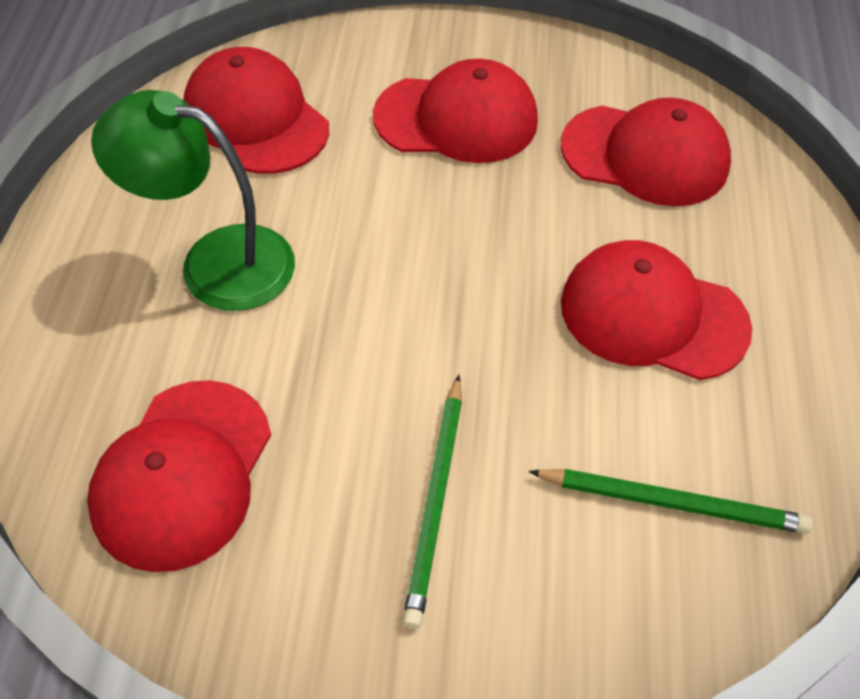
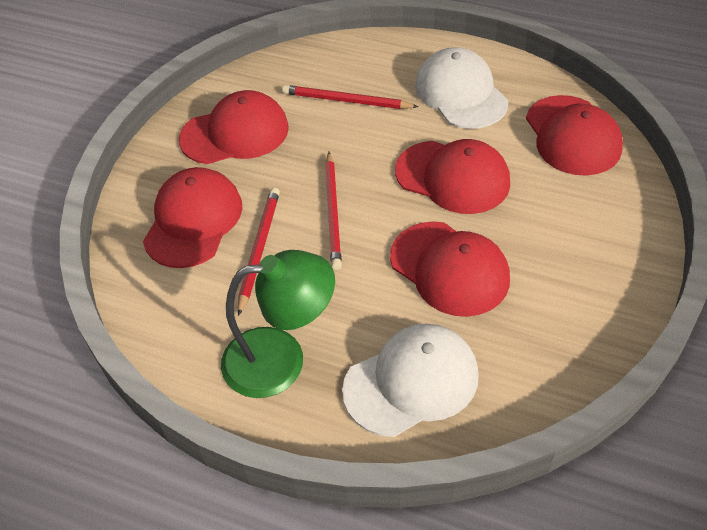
green pencil: [403,375,462,629] [528,469,813,534] = 2 -> none = 0
red pencil: none = 0 -> [238,187,280,316] [282,85,419,109] [325,152,342,270] = 3
white cap: none = 0 -> [342,324,479,437] [415,47,508,129] = 2

